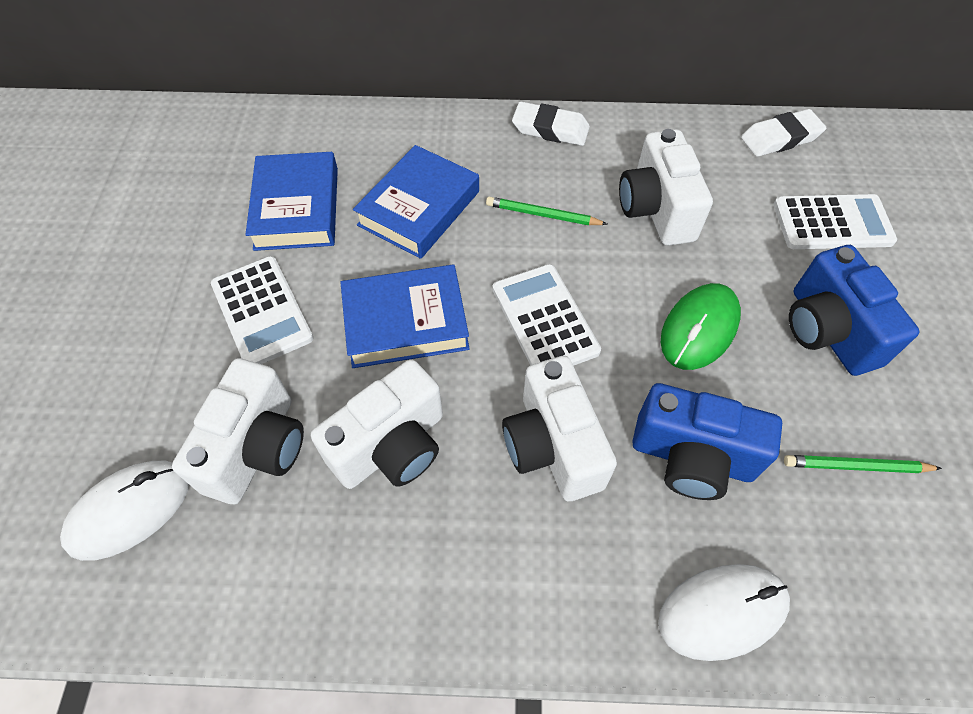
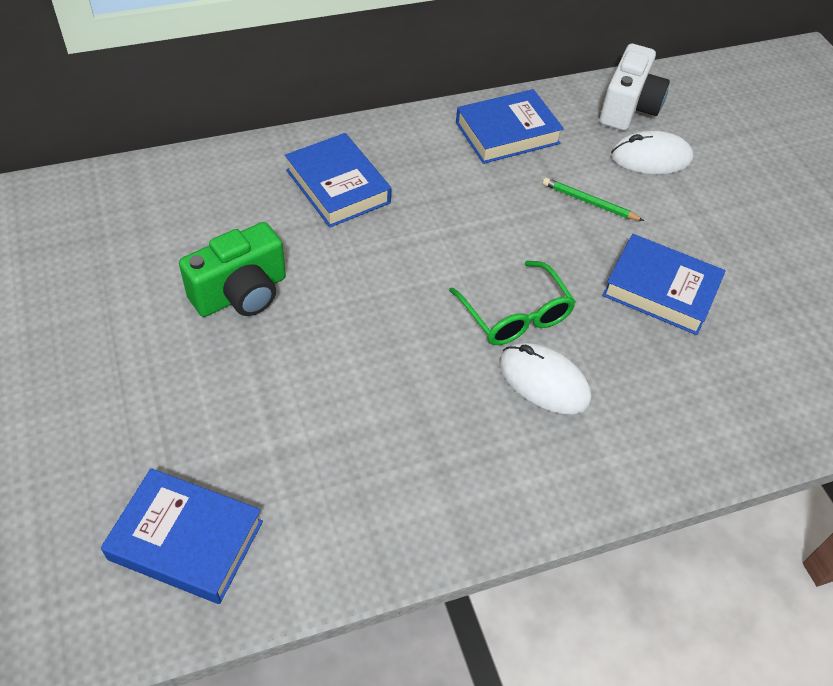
blue book: [245,152,338,251] [340,265,470,368] [353,145,479,259] = 3 -> [101,468,263,604] [285,133,391,228] [456,89,564,164] [602,234,726,335] = 4
blue camera: [632,383,782,500] [789,245,919,376] = 2 -> none = 0
green camera: none = 0 -> [179,222,286,317] = 1
green glasses: none = 0 -> [449,261,576,345] = 1
green mouse: [661,283,741,370] = 1 -> none = 0
green pencil: [486,197,607,225] [784,455,942,473] = 2 -> [542,178,644,221] = 1
white calculator: [211,256,313,364] [493,264,601,366] [774,194,897,249] = 3 -> none = 0
white camera: [172,358,304,504] [311,359,443,489] [502,356,617,502] [619,129,713,246] = 4 -> [600,44,670,131] = 1
white eraser: [512,102,590,146] [741,109,826,157] = 2 -> none = 0

